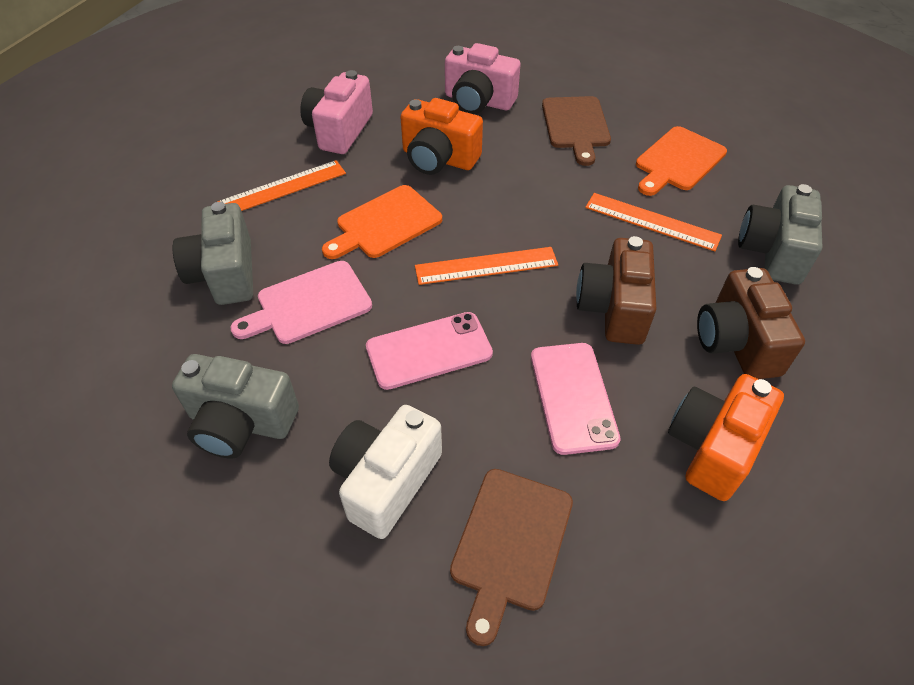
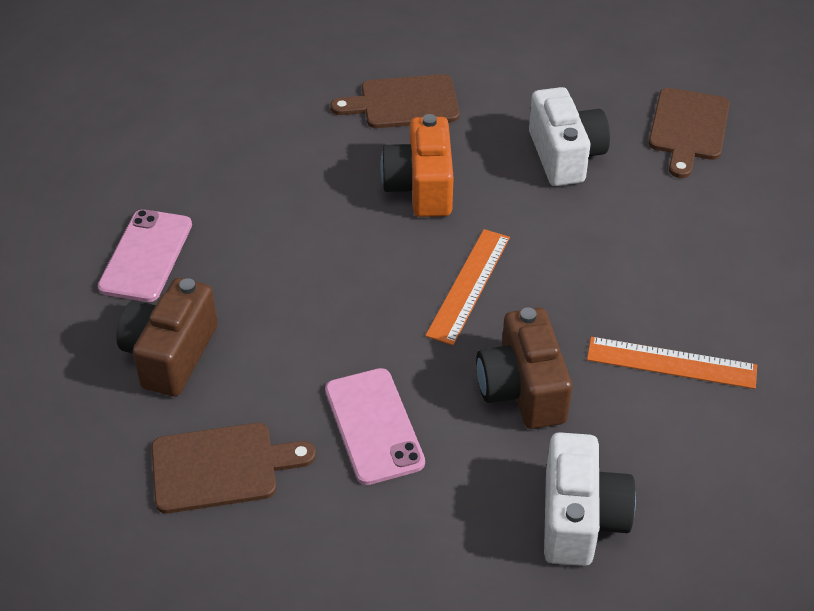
brown cutting board: [450,469,573,646] [542,96,611,166] = 2 -> [152,423,316,513] [331,74,460,128] [649,88,730,178] = 3
grey camera: [172,202,253,305] [172,354,299,459] [738,184,822,285] = 3 -> none = 0
orange camera: [400,98,483,175] [668,374,784,501] = 2 -> [381,114,454,217] = 1
orange cutting board: [322,185,442,259] [636,126,727,196] = 2 -> none = 0
orange ruler: [217,160,346,211] [415,247,558,285] [585,193,722,251] = 3 -> [425,229,510,345] [587,337,757,389] = 2
pink camera: [300,70,373,154] [445,43,521,114] = 2 -> none = 0
pink cutting board: [230,261,372,344] = 1 -> none = 0
white camera: [329,405,442,539] = 1 -> [529,87,610,186] [544,432,636,566] = 2

